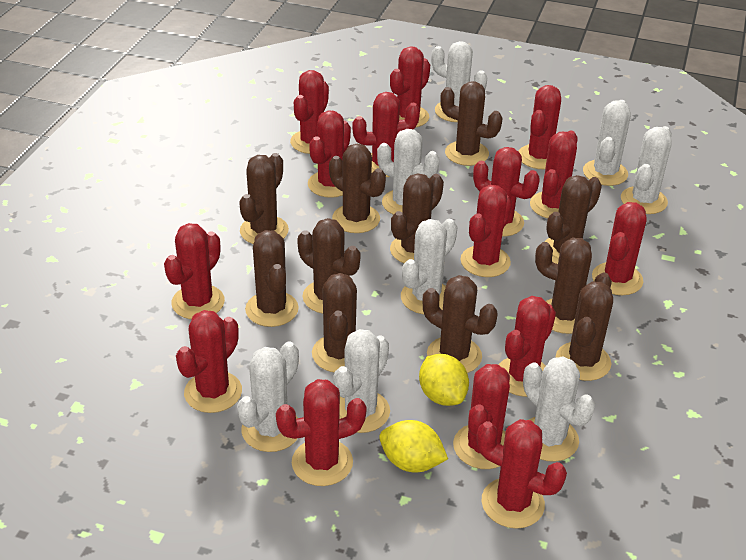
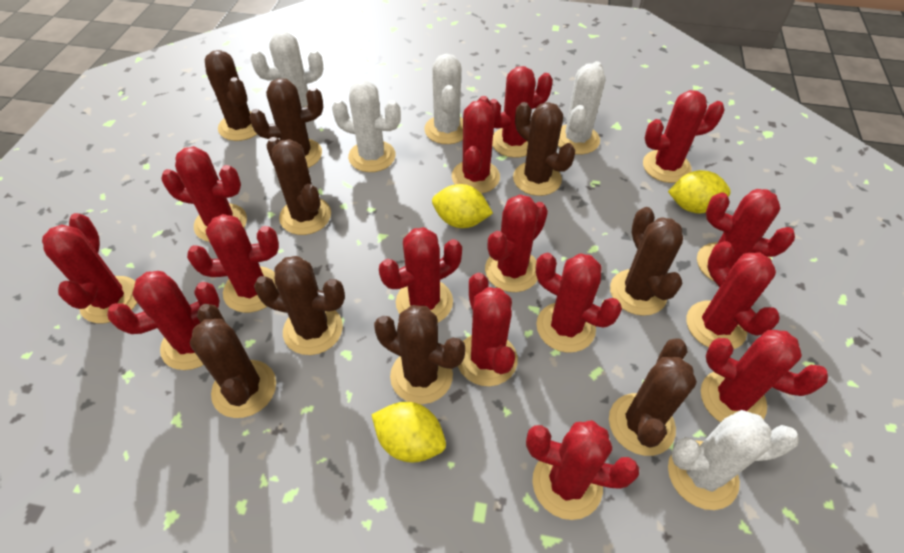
brown cactus: [239,153,289,244] [245,230,299,327] [297,218,361,314] [312,273,357,372] [329,144,386,233] [390,173,444,263] [422,275,498,373] [440,81,503,166] [535,237,612,334] [544,175,602,264] [556,281,613,381] = 11 -> [190,304,276,418] [205,50,257,141] [249,78,323,168] [254,256,345,355] [266,137,331,235] [374,305,466,404] [513,102,575,196] [609,339,697,456] [610,207,683,316] = 9
white cactus: [237,342,299,452] [334,329,390,433] [377,129,440,215] [401,219,457,314] [431,41,487,122] [523,356,595,462] [583,100,631,186] [621,126,672,214] = 8 -> [251,31,323,107] [332,80,401,172] [424,54,463,144] [558,61,605,154] [668,410,799,510] = 5
yellow lemon: [379,420,448,472] [419,354,469,406] = 2 -> [371,402,446,463] [432,184,493,228] [668,170,731,213] = 3

